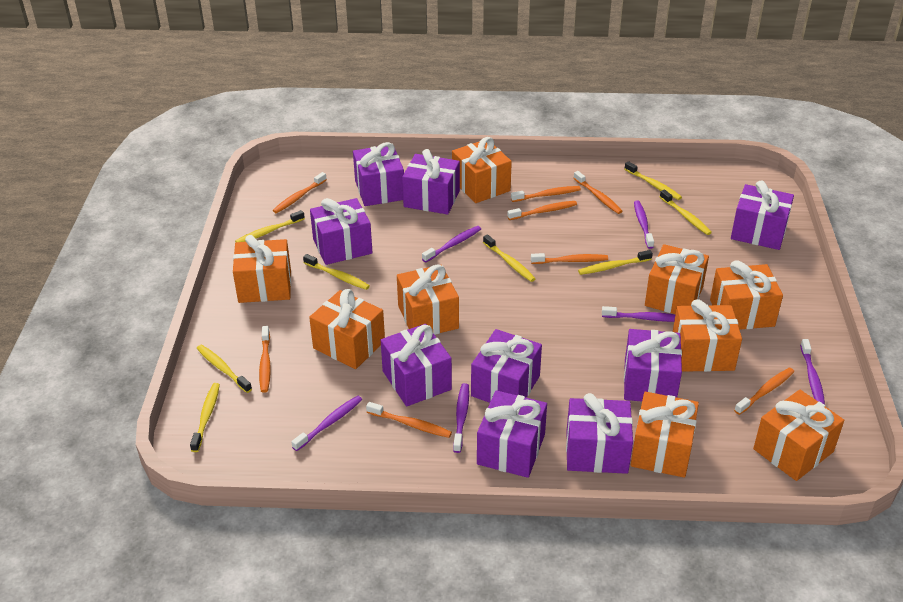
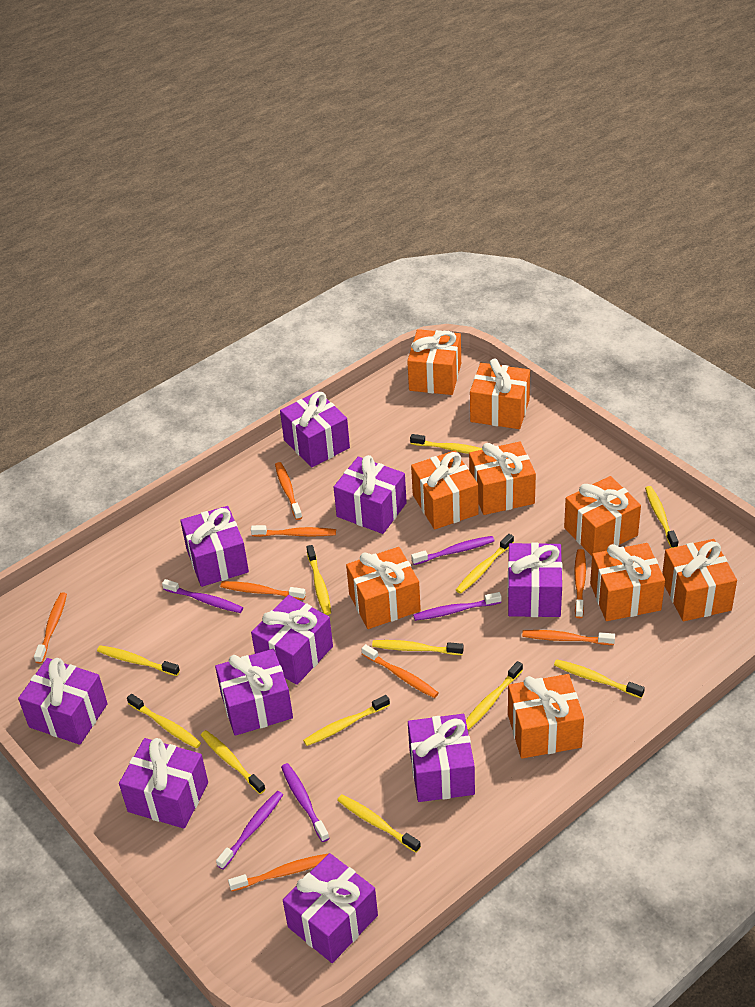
purple gift: [310,198,373,265] [353,142,404,206] [381,324,452,407] [402,149,460,215] [471,329,542,403] [477,390,547,478] [566,393,633,474] [624,329,682,401] [731,180,794,250] = 9 -> [18,658,108,745] [119,738,208,829] [180,506,249,587] [215,649,293,736] [251,595,333,685] [280,391,350,467] [283,853,378,963] [334,455,407,534] [408,714,475,802] [508,543,562,617] = 10
purple toothbrush: [291,395,362,451] [422,226,481,262] [453,383,469,453] [602,306,675,322] [634,200,654,249] [800,339,825,405] = 6 -> [162,579,243,613] [216,791,283,869] [281,763,329,842] [411,536,494,565] [413,592,502,621] = 5
yellow toothbrush: [190,383,220,452] [197,345,252,393] [235,210,305,242] [303,254,370,290] [483,234,536,282] [578,250,653,275] [624,161,682,200] [660,189,712,235] = 8 -> [97,645,180,676] [127,694,201,749] [201,730,266,794] [303,695,390,746] [307,545,331,615] [337,795,421,853] [372,640,464,655] [410,434,482,454] [456,534,514,594] [466,661,523,730] [554,659,645,698] [645,486,679,548] = 12

